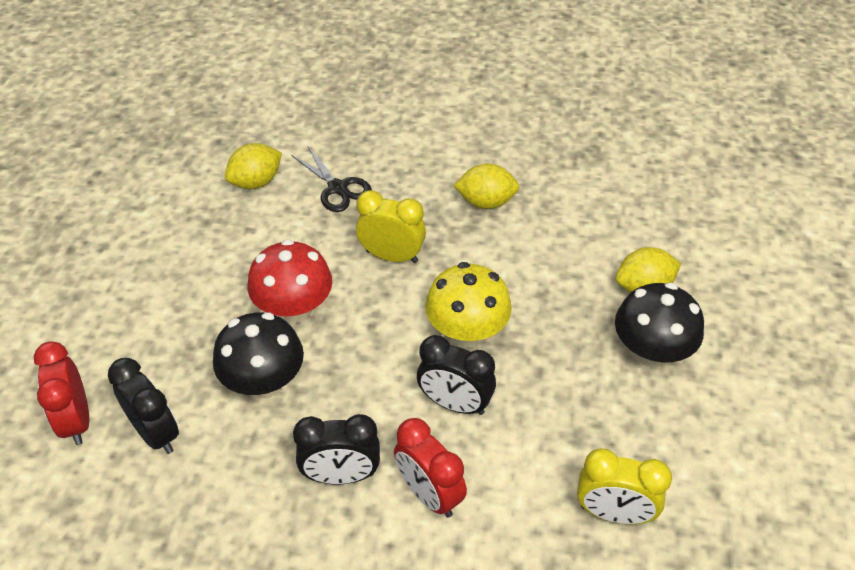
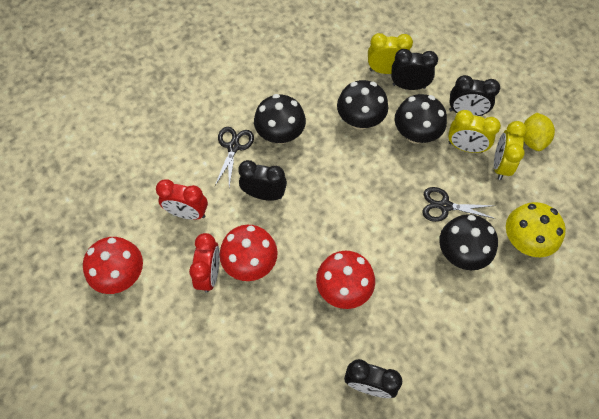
black clock: [108,358,179,454] [293,414,380,484] [417,335,496,415] = 3 -> [238,160,287,201] [344,359,402,398] [391,49,438,90] [449,75,500,116] = 4
black mushroom: [213,312,304,398] [615,283,704,367] = 2 -> [254,94,306,144] [337,80,388,130] [395,94,447,144] [439,214,498,270] = 4
black scissors: [292,147,372,212] = 1 -> [215,127,254,187] [422,187,496,222] = 2
red mushroom: [248,239,332,323] = 1 -> [83,237,143,294] [220,225,278,281] [316,251,375,309] = 3
yellow clock: [356,190,426,263] [577,449,672,524] = 2 -> [368,33,413,74] [448,110,501,153] [494,121,526,180] = 3
yellow lemon: [225,143,282,189] [453,163,519,209] [616,247,681,293] = 3 -> [523,113,555,151] = 1

